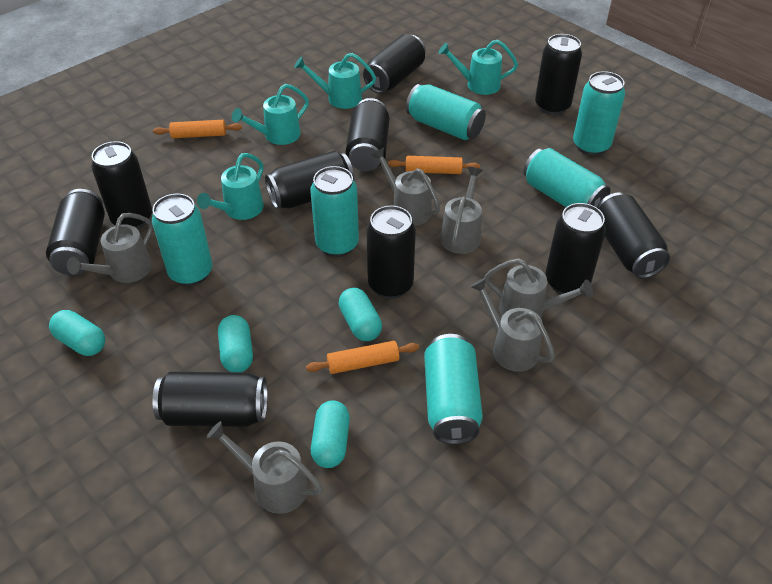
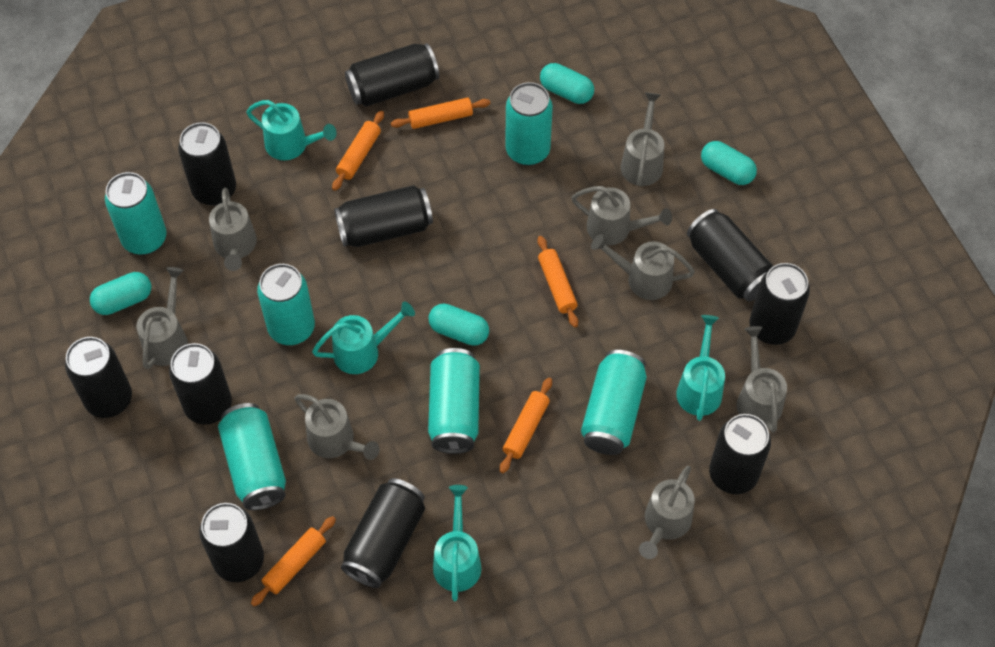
grey watering can: [67,213,153,283] [207,421,323,514] [371,147,440,226] [440,167,483,254] [470,278,555,372] [485,259,593,318] = 6 -> [137,267,188,369] [209,188,257,271] [294,394,379,460] [571,186,672,245] [591,234,695,300] [621,92,664,186] [639,466,695,559] [737,326,787,433] = 8
orange rolling pin: [153,120,242,138] [306,341,419,374] [388,156,480,174] = 3 -> [251,516,336,606] [332,111,384,191] [391,97,490,129] [500,377,552,473] [537,236,578,327] = 5

